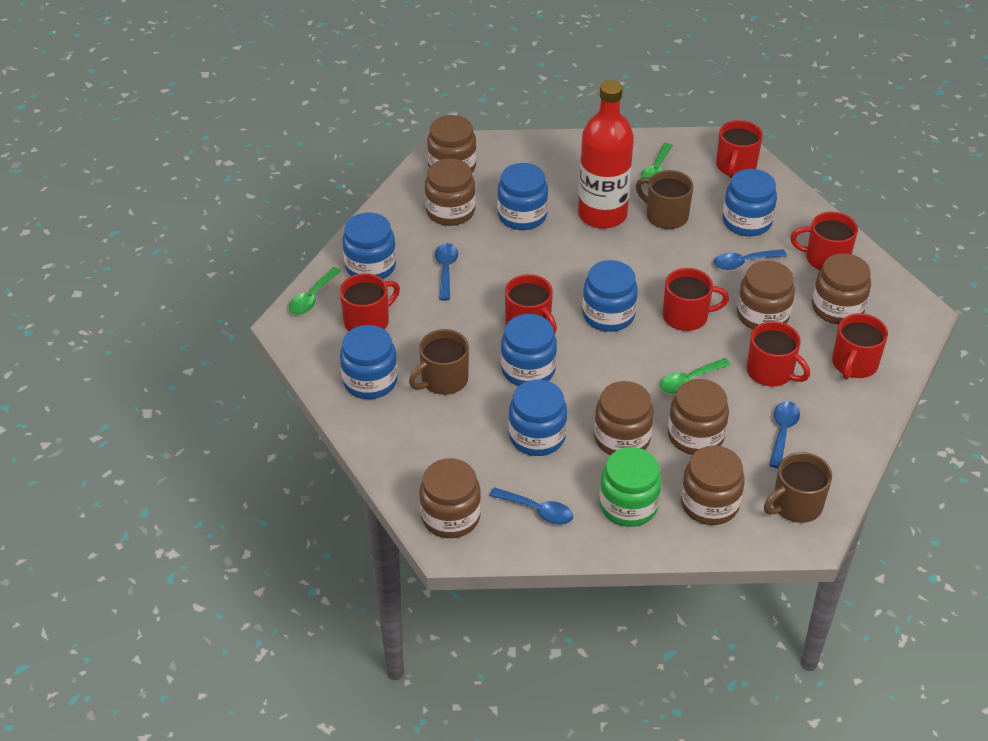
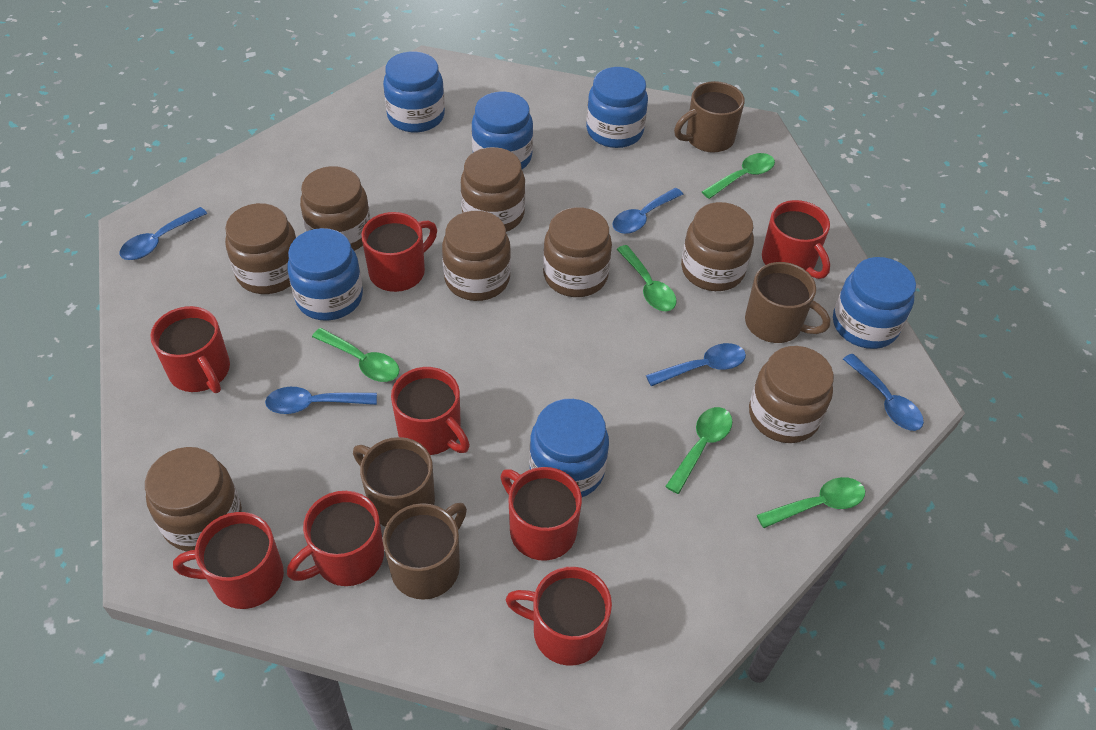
blue jar: [340,325,398,399] [342,212,396,279] [497,163,548,230] [501,314,557,386] [509,379,567,456] [582,260,638,332] [723,169,777,236] = 7 -> [287,228,363,321] [383,51,445,133] [472,92,533,169] [529,399,609,497] [586,67,648,148] [833,257,916,349] = 6
blue spoon: [435,243,458,301] [490,487,573,525] [714,249,787,270] [769,401,800,468] = 4 -> [120,207,208,260] [265,387,377,414] [612,188,684,234] [646,343,746,386] [843,354,924,431] = 5
brown mug: [409,329,469,395] [636,170,693,229] [764,452,832,523] = 3 -> [353,437,435,527] [383,503,467,600] [674,81,745,153] [745,262,830,343] = 4
green jar: [599,447,662,527] = 1 -> none = 0
green spoon: [289,267,341,315] [641,143,673,185] [660,358,731,393] = 3 -> [312,328,399,382] [616,245,677,311] [665,407,733,494] [702,153,775,199] [757,477,865,528] = 5
red bottle: [578,80,634,229] = 1 -> none = 0
red mug: [340,273,400,331] [505,274,557,334] [663,268,729,331] [716,120,763,178] [747,321,810,387] [790,212,858,270] [832,313,888,380] = 7 -> [150,306,230,393] [173,512,284,609] [287,491,384,586] [361,212,437,292] [391,367,470,455] [500,467,582,561] [506,567,612,666] [762,200,830,279] = 8

